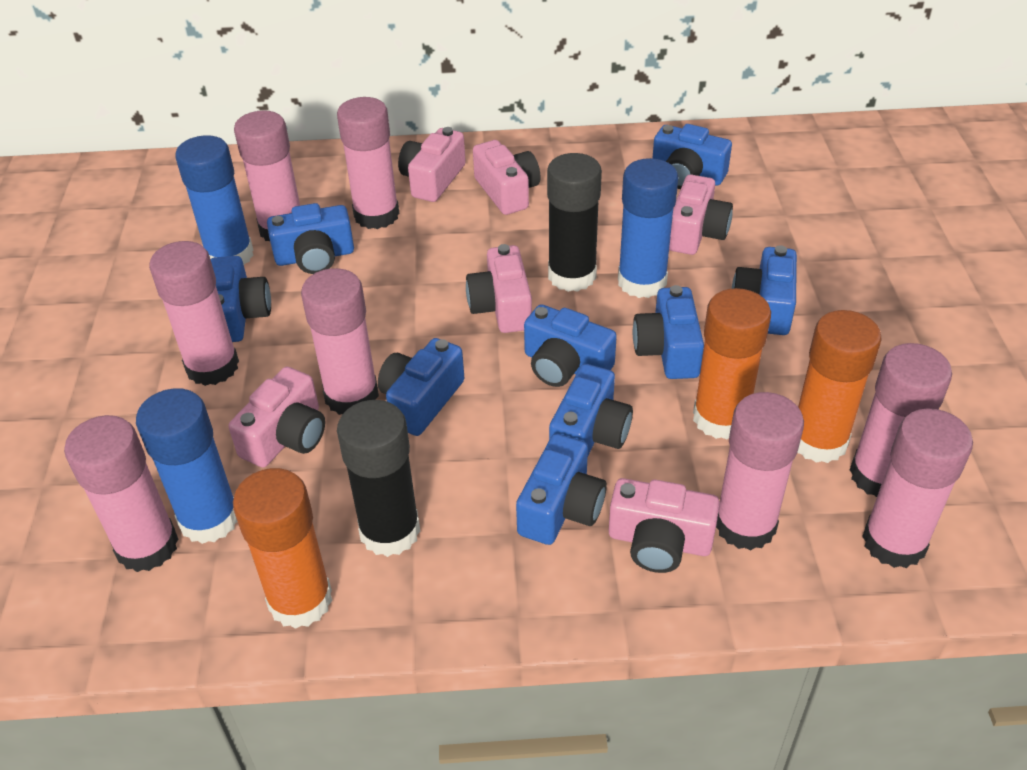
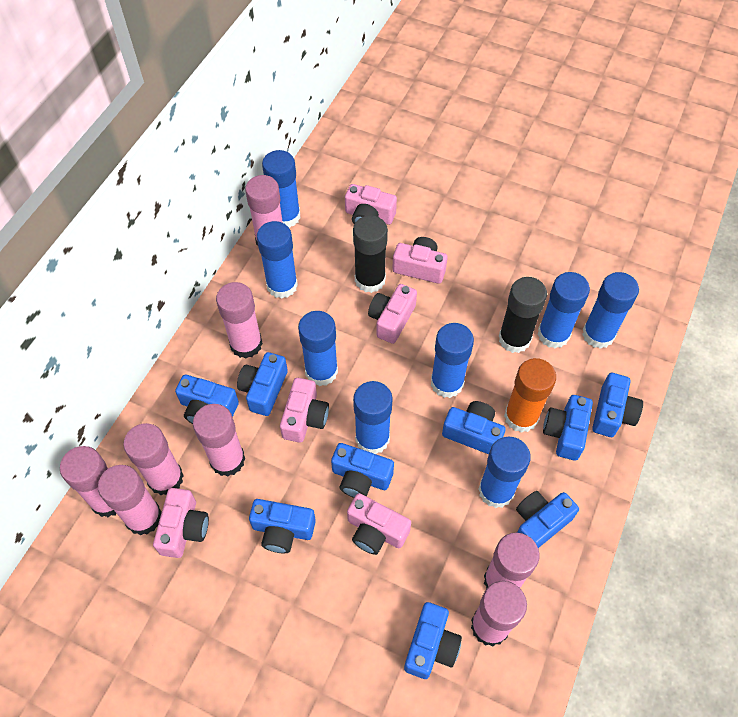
blue glue stick: [136,388,238,544] [175,135,253,265] [618,158,679,298] = 3 -> [257,221,298,299] [262,150,300,228] [298,311,338,386] [353,381,393,454] [431,323,474,398] [478,437,531,508] [537,272,590,349] [582,272,639,349] = 8
orange glue stick: [233,468,332,629] [693,288,771,439] [797,310,882,463] = 3 -> [504,358,556,433] = 1

